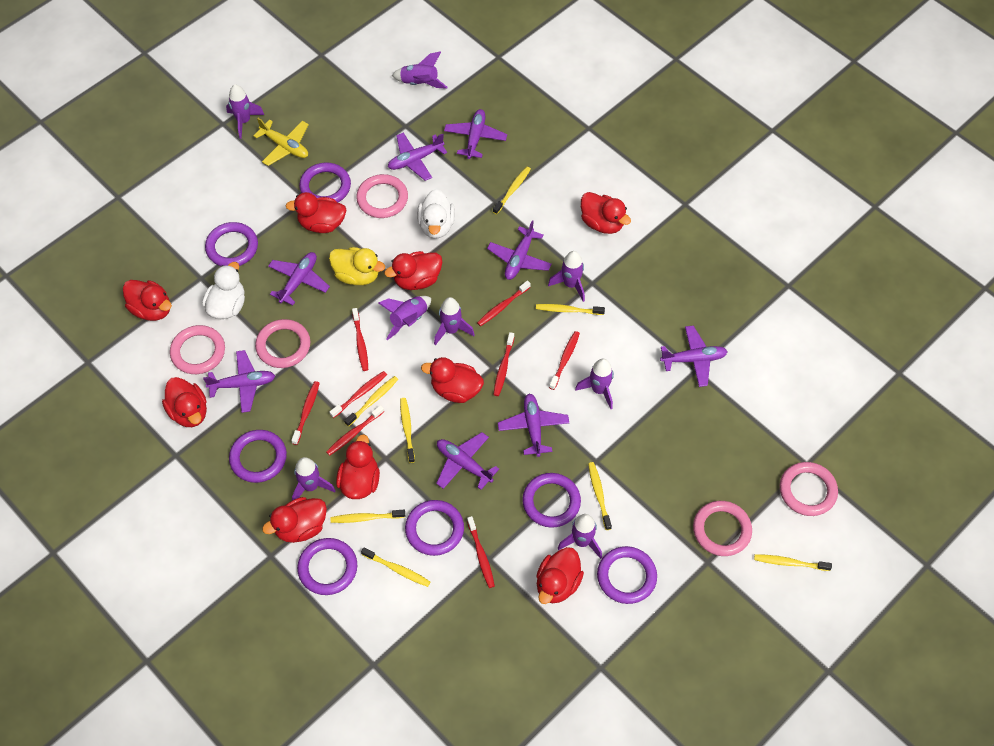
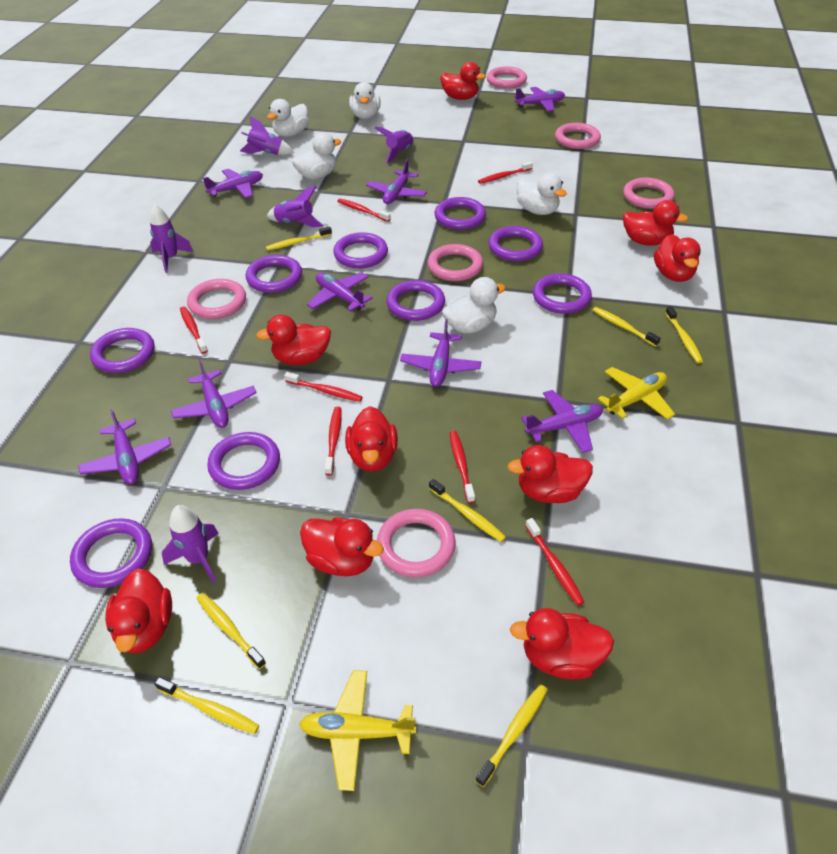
pink ring: [170,325,225,374] [255,319,310,368] [356,174,408,218] [693,501,752,556] [780,462,838,516] = 5 -> [187,279,246,319] [377,509,456,577] [427,244,483,281] [487,67,527,89] [555,123,601,149] [623,178,675,209] = 6
purple ring: [205,222,258,266] [229,430,287,483] [297,538,357,595] [299,162,351,203] [405,500,464,556] [522,473,581,528] [597,546,657,604] = 7 -> [70,518,152,588] [90,328,155,373] [207,432,280,490] [246,255,302,293] [333,232,388,268] [386,280,445,321] [434,197,486,230] [488,226,543,261] [533,273,592,314] = 9
purple rocket: [226,84,264,139] [292,457,336,500] [378,296,431,340] [392,51,448,89] [434,297,474,345] [548,251,585,302] [558,514,602,559] [575,359,614,409] = 8 -> [150,205,194,273] [162,505,219,583] [240,116,294,155] [267,185,323,227] [375,127,414,163] = 5
red toothbrush: [291,381,320,445] [326,405,384,456] [329,371,387,418] [352,308,368,371] [467,516,495,588] [477,281,531,326] [493,332,514,396] [549,331,580,390] = 8 -> [180,306,208,354] [284,372,363,402] [325,407,342,476] [337,198,391,222] [450,431,475,503] [478,161,533,184] [526,518,584,605] = 7
white duck: [202,262,245,319] [417,189,455,239] = 2 -> [267,99,309,137] [292,132,341,180] [349,82,381,119] [442,277,506,334] [517,173,567,215] = 5
yellow duck: [329,247,385,285] = 1 -> none = 0
yellow plane: [253,118,309,166] = 1 -> [299,670,416,791] [598,367,675,420] = 2
yellow toothbrush: [331,510,405,523] [344,376,398,427] [361,547,430,587] [400,398,415,463] [493,167,531,214] [536,304,605,315] [588,462,612,530] [754,554,832,571] = 8 -> [154,677,259,734] [197,593,266,669] [266,226,332,251] [429,479,506,542] [475,684,548,787] [593,307,661,347] [665,306,703,363] = 7

